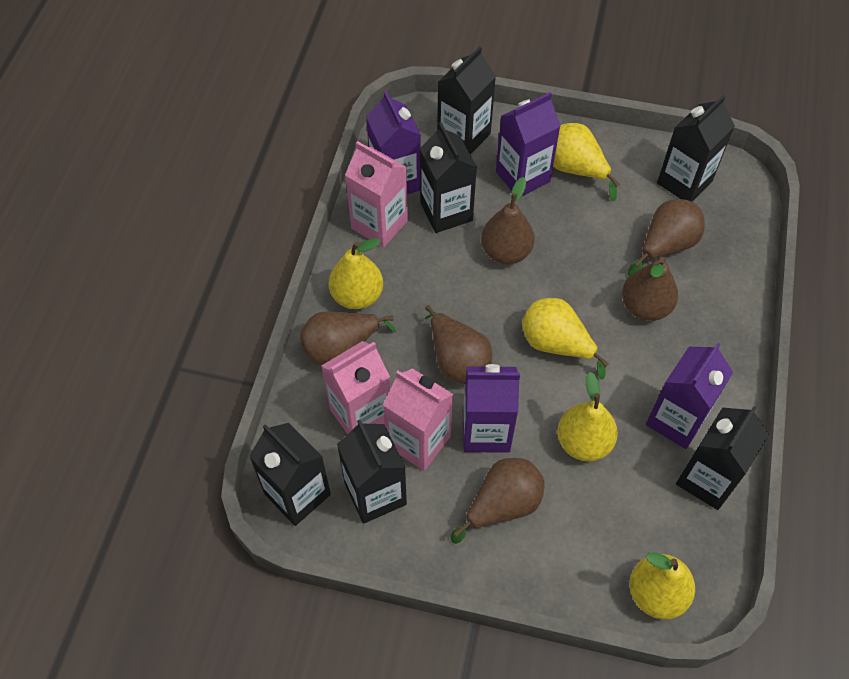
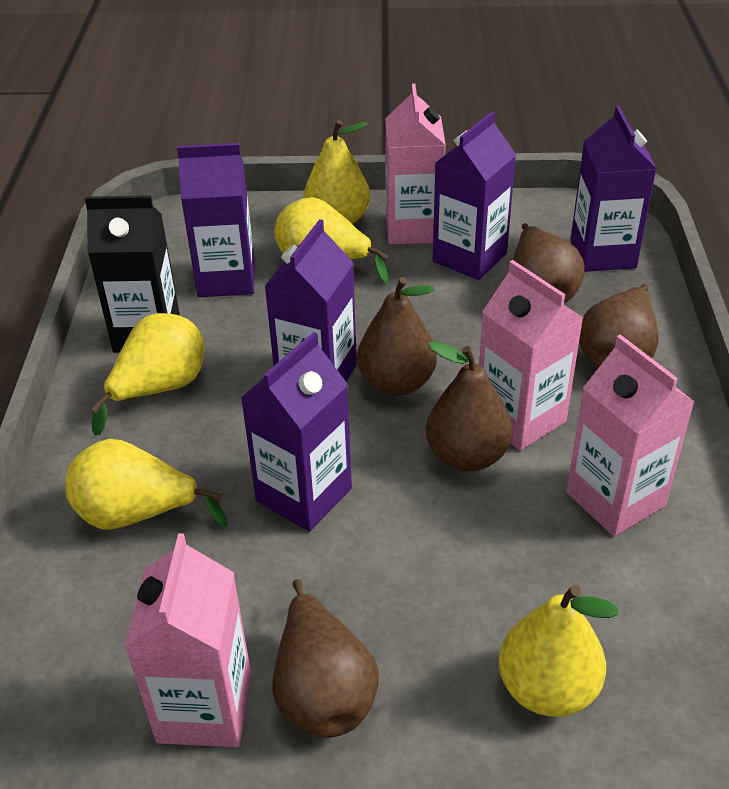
black carton: [249,423,331,526] [337,420,407,524] [420,122,477,233] [437,46,496,155] [657,95,735,202] [676,406,769,510] = 6 -> [85,195,180,353] = 1
brown pear: [300,311,396,365] [425,305,492,384] [450,458,544,544] [481,177,535,264] [622,257,678,321] [628,199,705,276] = 6 -> [272,579,379,738] [357,277,437,396] [426,341,512,472] [513,223,584,304] [579,284,659,369] = 5
pink carton: [321,341,390,434] [345,141,408,248] [383,368,454,471] = 3 -> [124,533,251,747] [385,84,446,244] [479,260,583,451] [566,334,695,536] = 4
purple carton: [366,91,421,194] [463,364,520,453] [496,92,561,197] [646,343,733,449] = 4 -> [177,143,255,297] [241,332,352,532] [264,219,357,382] [433,111,516,280] [570,105,657,272] = 5

